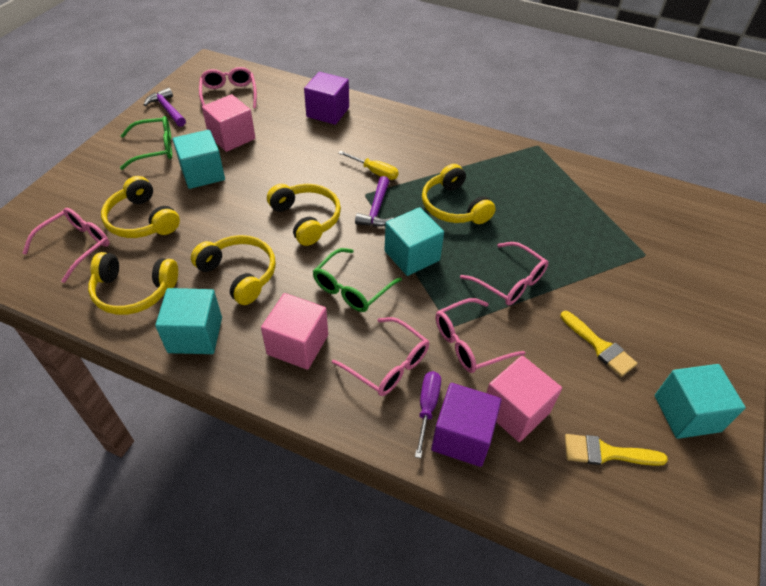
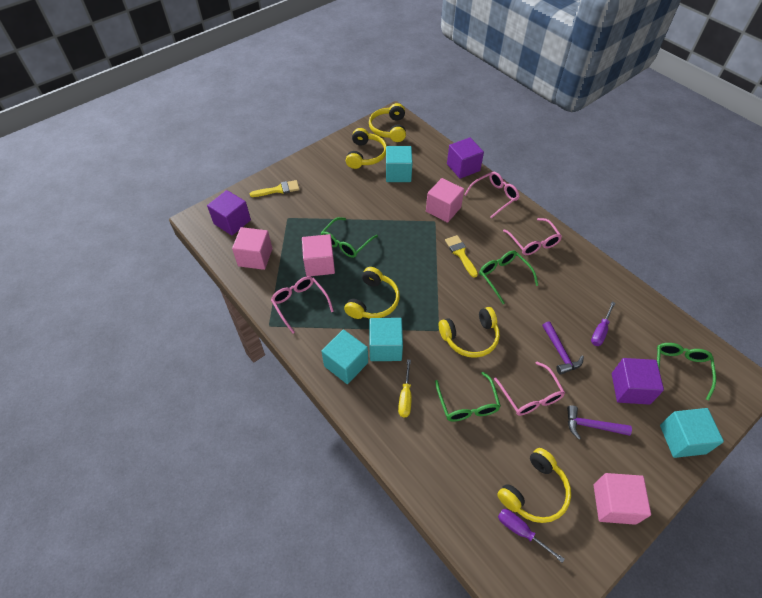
green glasses: [120,116,172,170] [313,248,402,312] = 2 -> [321,217,378,258] [435,372,501,422] [479,250,538,304] [657,343,716,401] = 4
pink cube: [202,94,255,152] [261,293,328,370] [486,356,562,442] = 3 -> [232,227,272,270] [302,234,335,276] [426,178,464,223] [594,473,651,525] = 4
pink glasses: [23,208,109,283] [199,67,257,108] [332,317,429,396] [436,298,526,373] [460,242,548,305] = 5 -> [271,276,334,333] [464,172,520,218] [494,362,565,416] [503,218,562,255] = 4
purple cube: [304,72,349,125] [431,383,501,467] = 2 -> [207,190,251,235] [447,137,484,179] [612,358,664,405] = 3
purple screwdriver: [415,371,441,458] = 1 -> [498,509,565,563] [591,302,615,346] = 2

